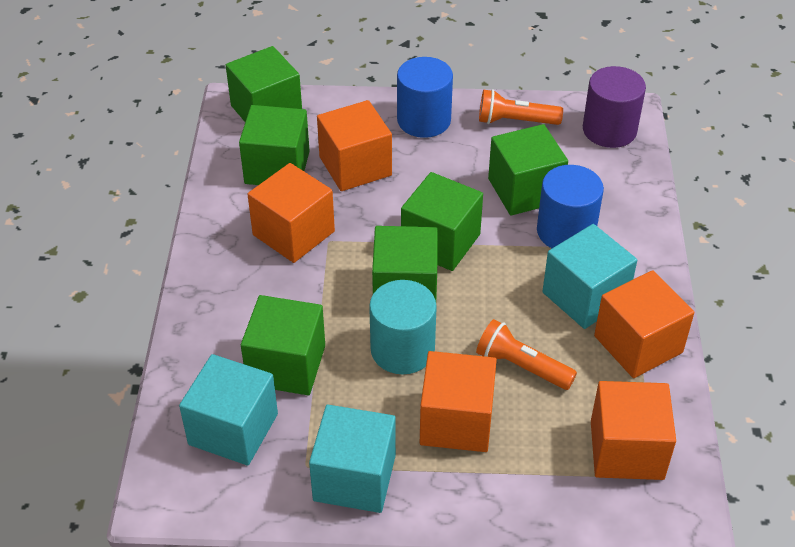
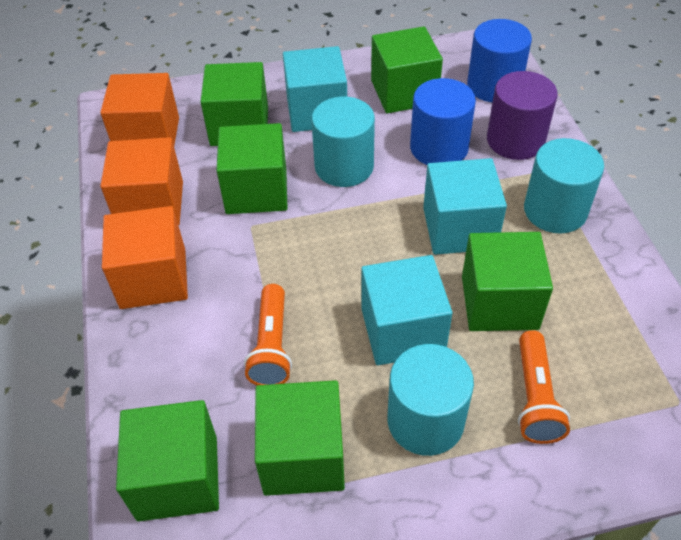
orange cube: [247,163,335,263] [317,100,392,191] [420,351,497,452] [591,381,676,480] [594,270,694,378] = 5 -> [100,73,179,145] [100,137,183,225] [102,206,188,309] = 3
turquoise cylinder: [369,280,437,374] = 1 -> [311,97,375,187] [387,344,474,456] [524,138,604,234] = 3

